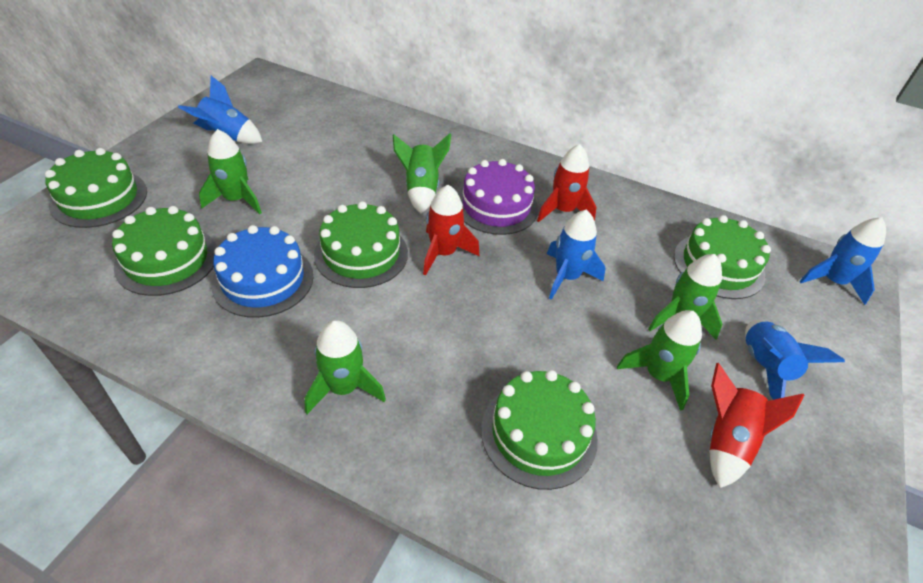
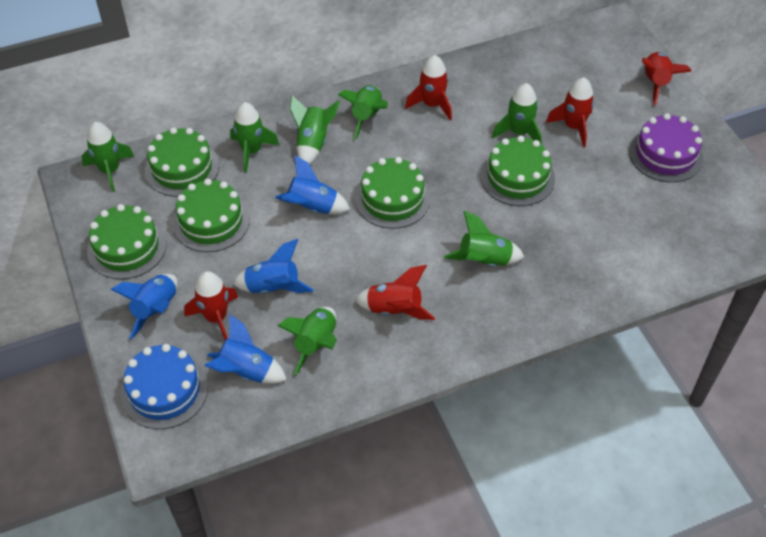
green rocket: [199,129,262,214] [305,320,386,414] [393,133,451,214] [617,310,702,411] [648,254,723,340] = 5 -> [82,122,134,192] [230,102,279,173] [278,307,337,376] [290,95,340,165] [338,85,388,140] [444,211,524,266] [492,83,542,144] = 7
red rocket: [423,185,479,275] [537,144,597,222] [709,363,804,488] = 3 -> [184,271,238,340] [355,265,435,320] [405,55,452,120] [546,78,594,147] [642,52,692,105] = 5

